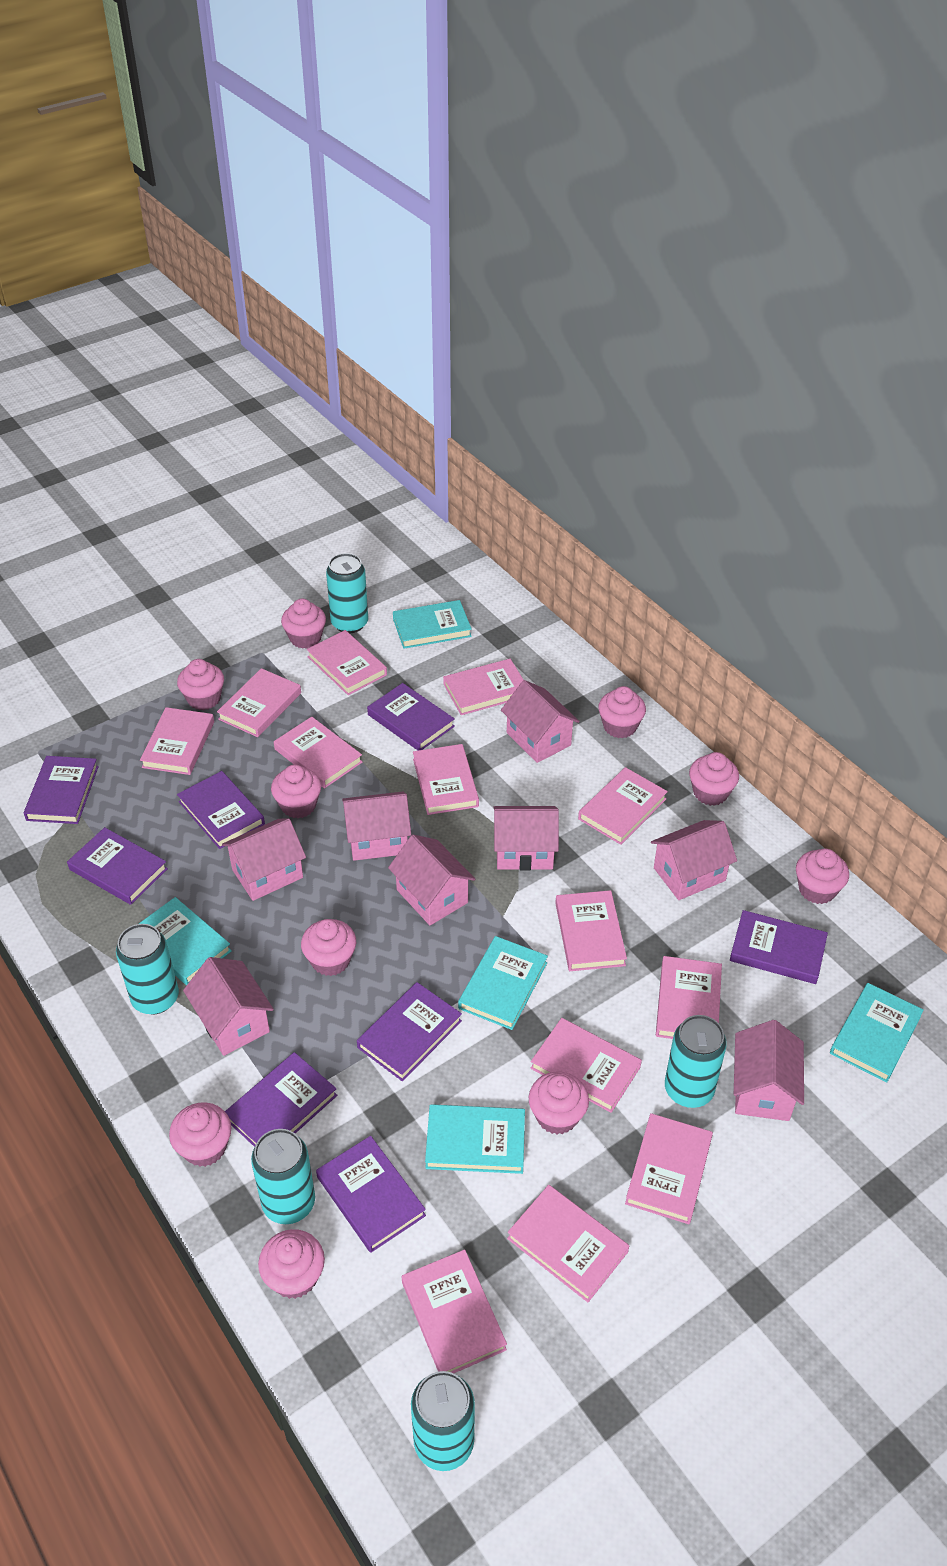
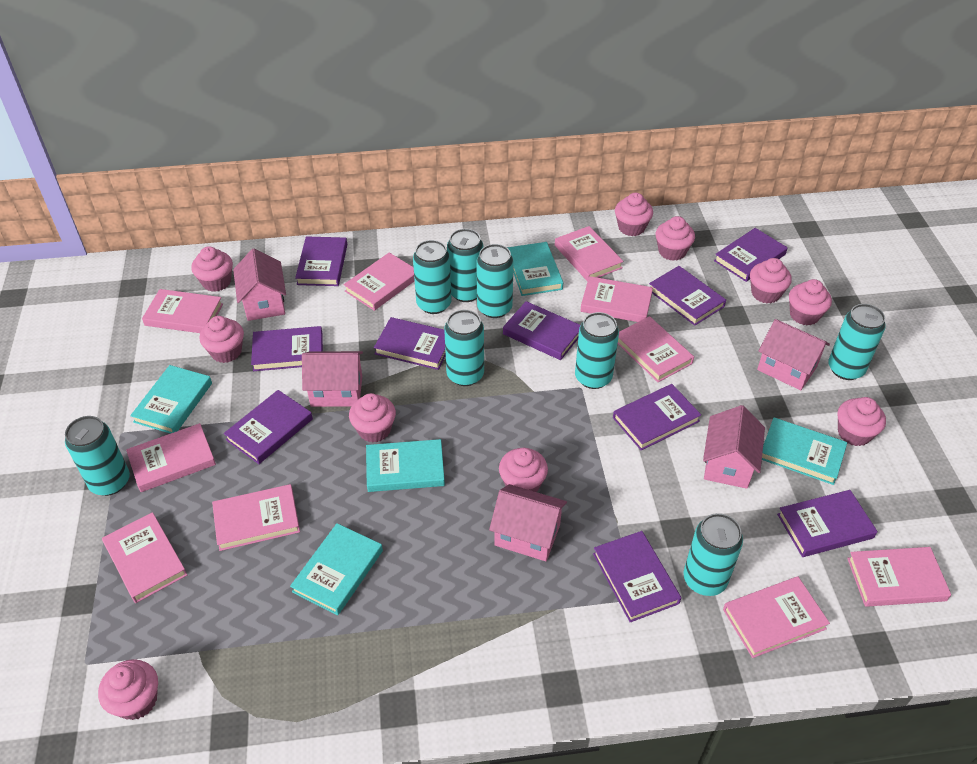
pink book: [140,707,214,775] [217,668,301,737] [274,717,362,788] [307,630,387,695] [402,1250,507,1373] [413,744,479,815] [443,659,524,715] [507,1185,629,1302] [531,1018,642,1113] [555,890,627,971] [578,767,668,845] [625,1113,713,1224] [656,956,722,1039] = 13 -> [102,512,187,603] [126,423,216,492] [142,289,223,333] [212,484,300,551] [344,253,415,311] [555,226,624,282] [580,276,653,322] [618,316,694,382] [723,576,830,658] [847,547,951,607] = 10
pink house: [183,957,274,1056] [222,818,306,901] [342,792,411,861] [388,835,475,925] [493,806,559,870] [501,680,580,763] [651,820,737,900] [734,1020,804,1121] = 8 -> [233,249,286,321] [302,351,363,407] [489,484,567,561] [703,405,765,489] [757,319,830,390] = 5
purple book: [24,756,99,824] [67,827,168,905] [177,771,265,849] [225,1052,337,1147] [316,1136,426,1253] [357,982,462,1081] [367,683,455,751] [730,910,828,984] = 8 -> [224,390,313,464] [251,326,323,371] [295,236,347,286] [374,317,446,370] [503,301,580,360] [593,531,681,622] [613,384,701,450] [649,266,726,326] [714,228,788,282] [777,490,878,557] = 10
turquoise can: [116,924,179,1015] [251,1129,315,1224] [326,553,368,633] [411,1371,475,1471] [665,1015,727,1108] = 5 -> [65,416,130,496] [413,240,451,314] [444,310,484,386] [447,229,483,302] [476,244,514,318] [575,312,619,389] [683,513,743,596] [828,304,886,380] = 8

